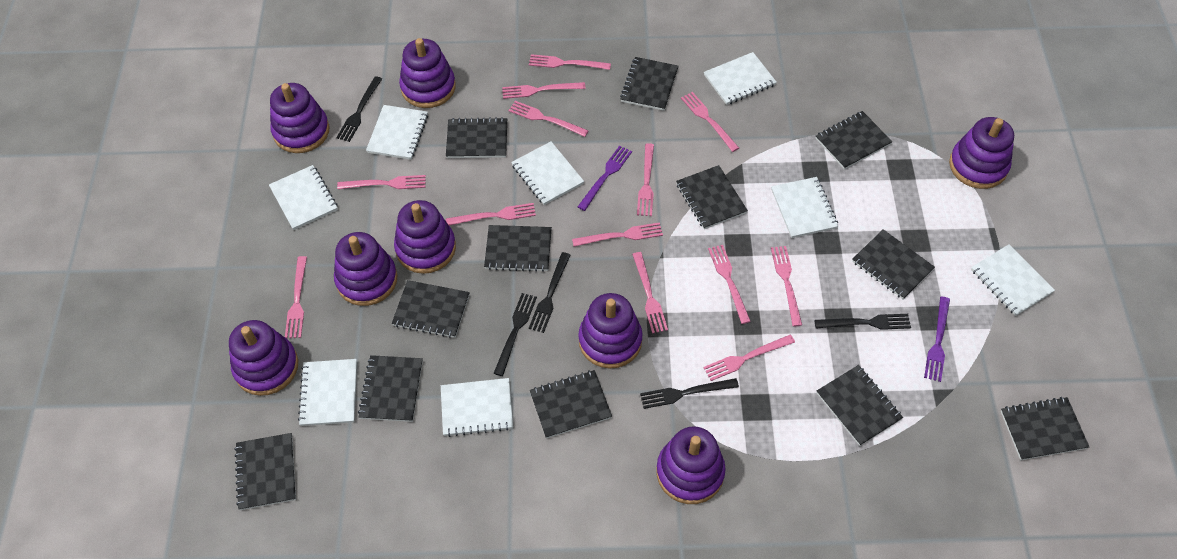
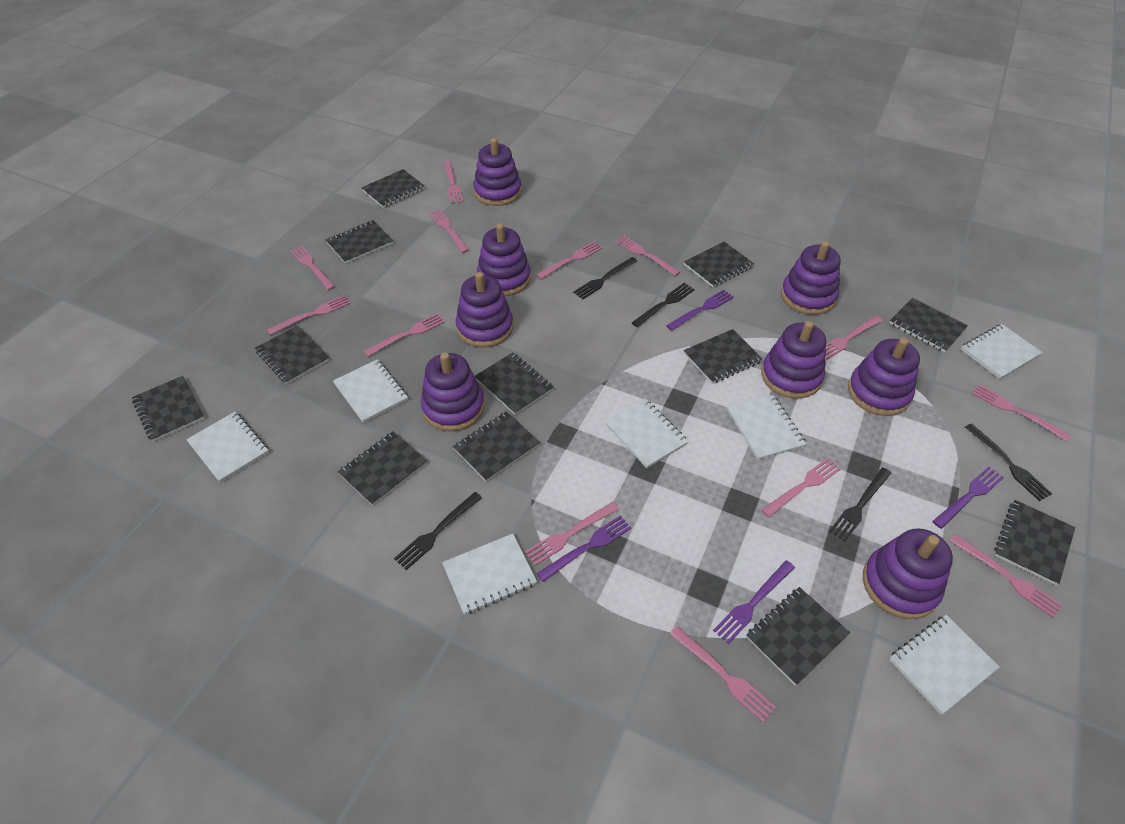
purple fork: [578,146,632,211] [924,296,950,382] = 2 -> [537,516,632,582] [666,290,734,331] [713,560,795,644] [932,467,1004,529] = 4
white notebook: [269,165,338,230] [298,359,357,426] [366,105,428,160] [441,378,513,437] [511,141,584,205] [704,52,777,105] [771,177,838,238] [971,244,1055,316] = 8 -> [186,412,269,483] [333,359,408,423] [442,534,537,615] [605,399,689,468] [727,395,806,460] [889,615,1000,715] [961,324,1042,379] = 7

